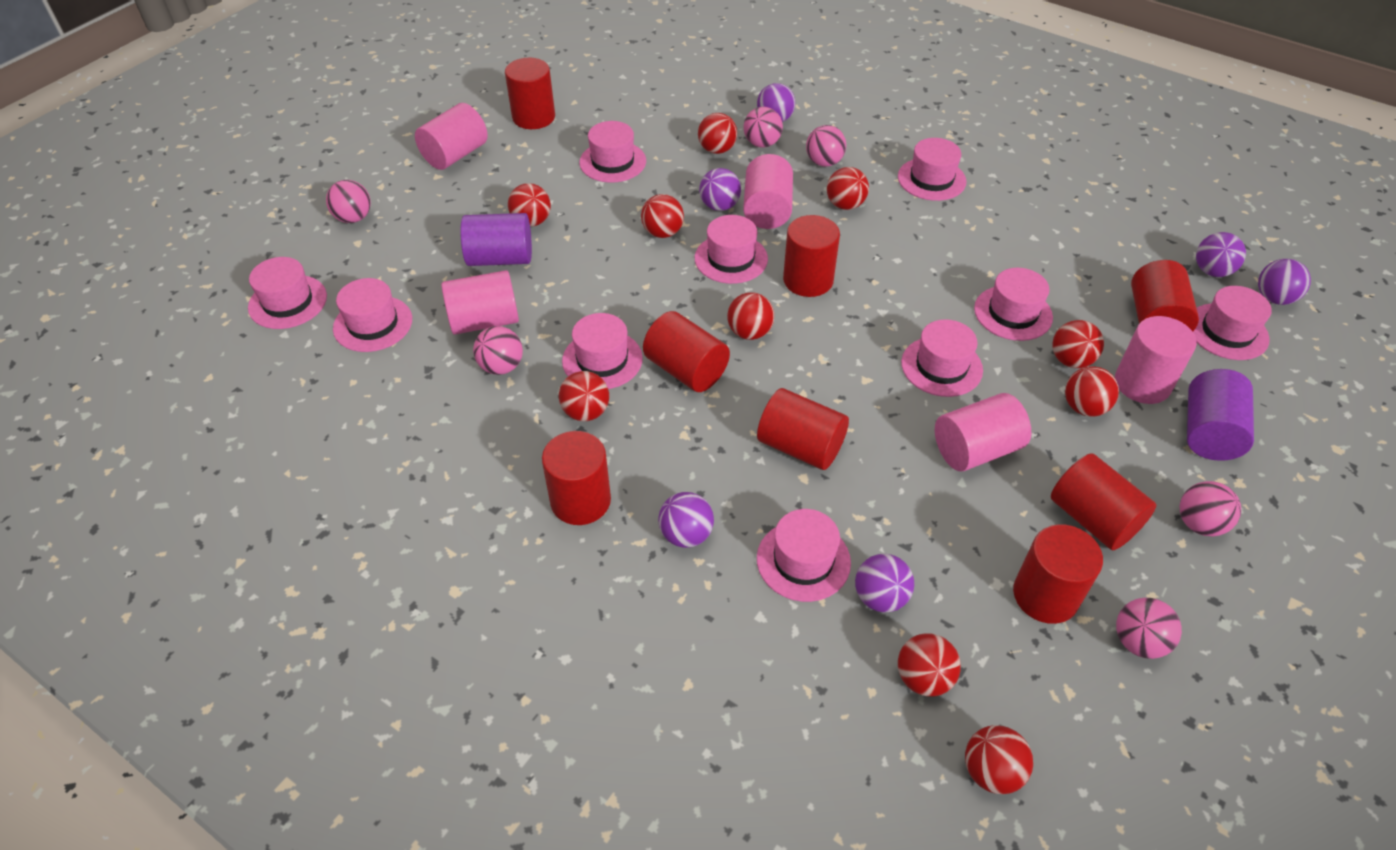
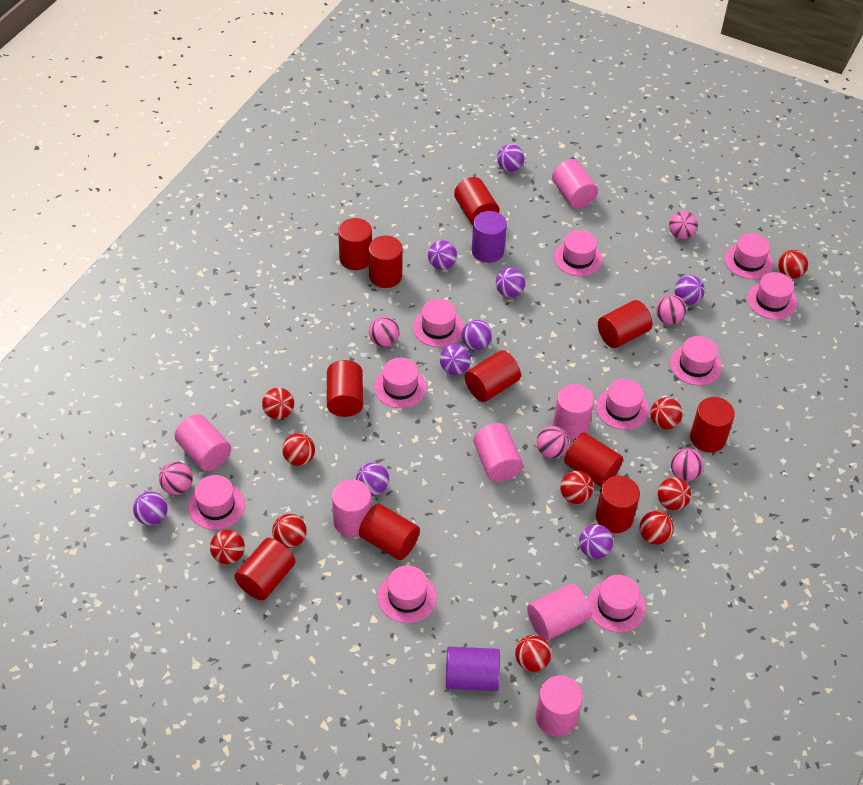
pink cylinder: [415,103,488,170] [441,270,519,335] [743,154,793,229] [935,393,1031,471] [1115,316,1197,404] = 5 -> [174,414,231,471] [332,479,371,537] [473,423,523,482] [527,583,591,641] [536,675,583,737] [552,159,598,209] [553,384,594,440] = 7
purple ball: [658,492,714,548] [699,168,741,211] [757,83,795,122] [855,554,914,612] [1196,232,1246,277] [1258,259,1311,305] = 6 -> [133,491,168,525] [356,462,389,496] [428,240,457,270] [440,344,471,375] [461,320,492,350] [496,268,525,298] [497,144,524,172] [579,524,613,559] [674,275,705,305] = 9
red cylinder: [505,58,555,129] [542,431,611,525] [643,311,730,392] [757,388,849,470] [783,215,840,297] [1013,524,1103,624] [1051,453,1156,550] [1131,260,1199,332] = 8 -> [234,538,295,600] [327,360,363,417] [338,218,372,270] [359,504,420,560] [369,236,403,288] [454,177,499,225] [465,350,521,402] [564,432,623,487] [596,476,640,533] [598,300,652,348] [690,397,735,453] = 11

